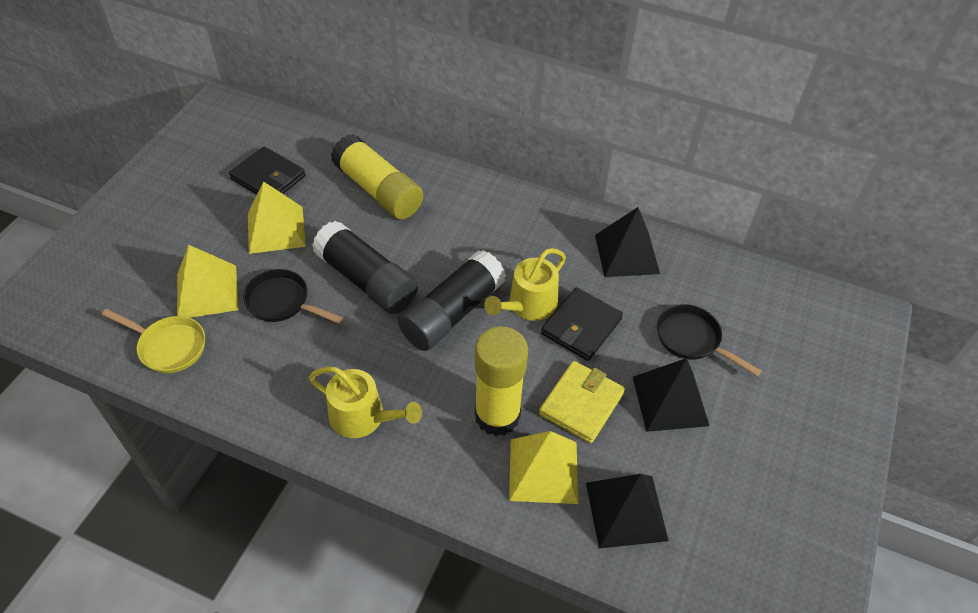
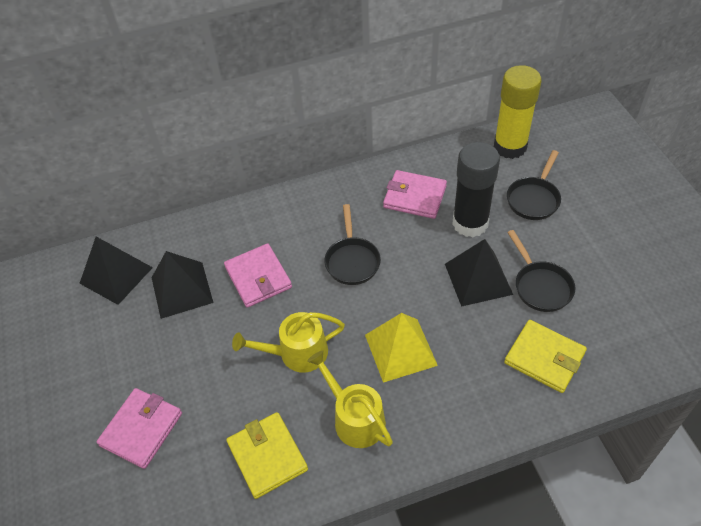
black glue stick: [312,221,418,314] [398,250,506,351] = 2 -> [452,142,500,237] = 1
black pan: [243,269,343,323] [657,304,761,376] = 2 -> [324,204,381,285] [507,150,561,220] [507,230,575,312] = 3
black wallet: [229,146,306,195] [541,287,623,361] = 2 -> none = 0
pink wallet: none = 0 -> [97,388,182,469] [224,243,292,308] [383,170,447,219] = 3
yellow glue stick: [331,134,423,219] [475,326,528,436] = 2 -> [494,65,542,159] = 1
yellow pan: [102,309,205,373] = 1 -> none = 0
yellow pyramid: [177,245,238,318] [248,181,306,254] [509,431,578,504] = 3 -> [365,313,438,383] = 1
yellow wallet: [539,361,625,443] = 1 -> [226,412,308,499] [504,320,587,393] = 2

